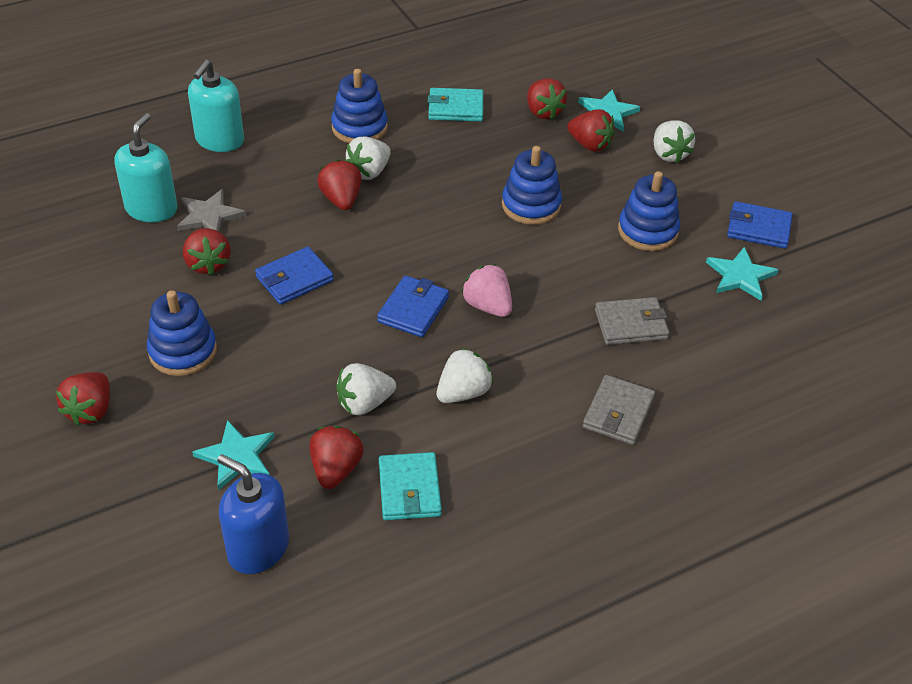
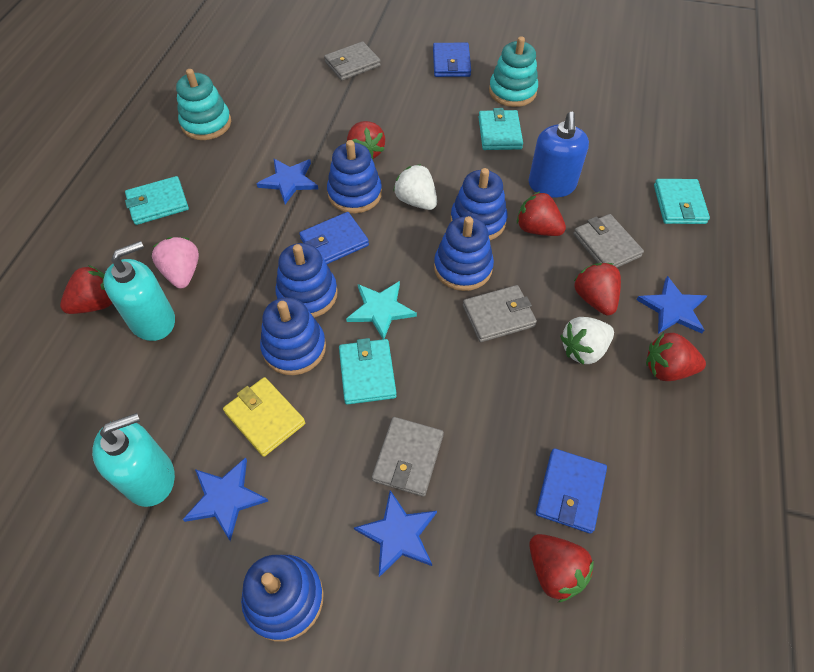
blue stacking toy: [147,290,217,376] [331,69,388,143] [502,146,562,225] [618,171,680,251] = 4 -> [241,555,324,642] [260,297,326,375] [275,243,338,318] [327,140,382,213] [434,216,494,291] [451,168,507,240] = 6
blue star: none = 0 -> [183,457,268,541] [257,159,318,204] [354,490,437,577] [636,276,707,334] = 4
grey star: [177,189,246,232] = 1 -> none = 0
grey wallet: [583,375,655,445] [595,297,669,345] = 2 -> [324,41,381,80] [372,417,444,497] [463,285,537,342] [573,214,644,268] = 4
turquoise stacking toy: none = 0 -> [176,69,231,140] [489,36,538,107] = 2
turquoise star: [192,420,274,490] [578,89,640,131] [706,247,778,301] = 3 -> [346,281,417,339] = 1
turquoise wallet: [379,452,442,520] [428,88,483,122] = 2 -> [125,176,189,225] [339,338,397,405] [478,108,523,150] [654,179,710,224] = 4
white strawberry: [336,363,396,415] [345,137,391,180] [437,348,493,403] [654,120,695,163] = 4 -> [393,164,437,210] [560,317,614,365] = 2
yellow wallet: none = 0 -> [223,377,305,457] = 1

